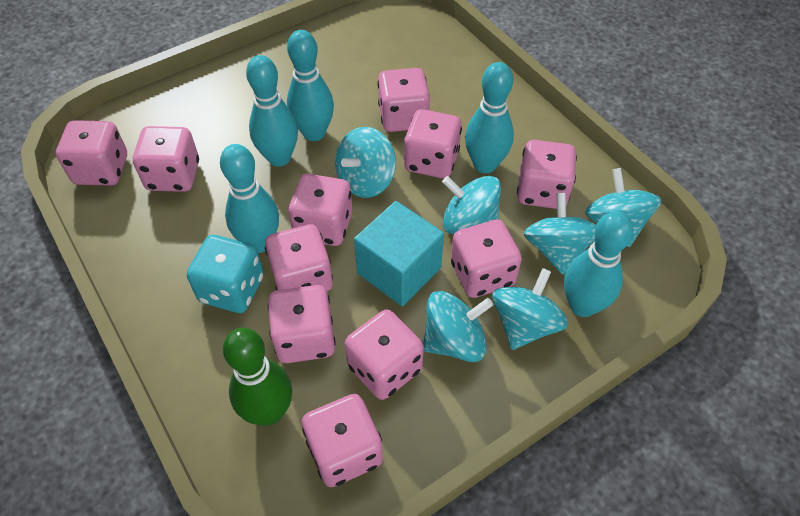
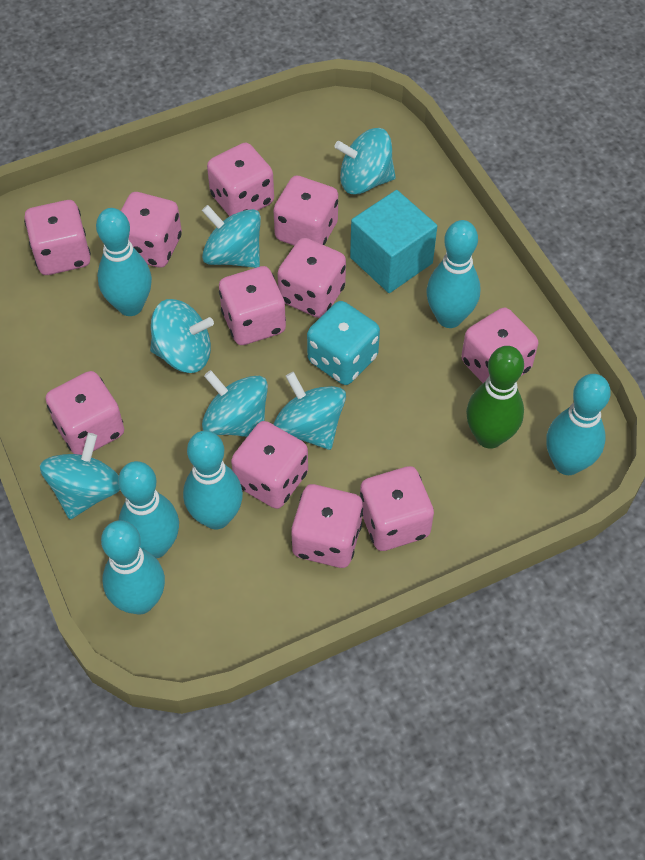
turquoise bowling pin: [220,144,279,253] [246,55,298,167] [287,30,334,141] [465,62,514,173] [564,211,633,317] = 5 -> [96,208,152,316] [101,520,165,615] [118,461,179,558] [183,431,243,529] [426,220,480,328] [546,374,611,475] = 6

